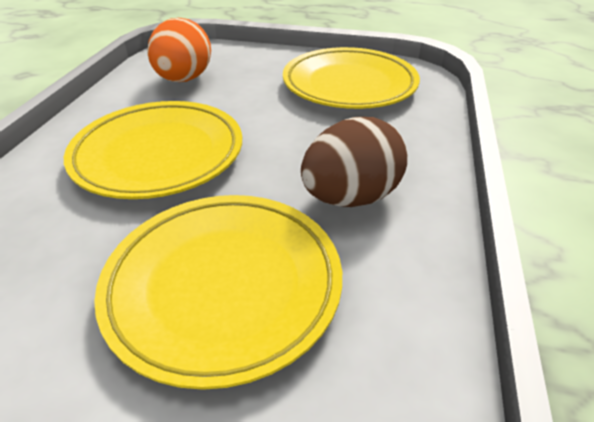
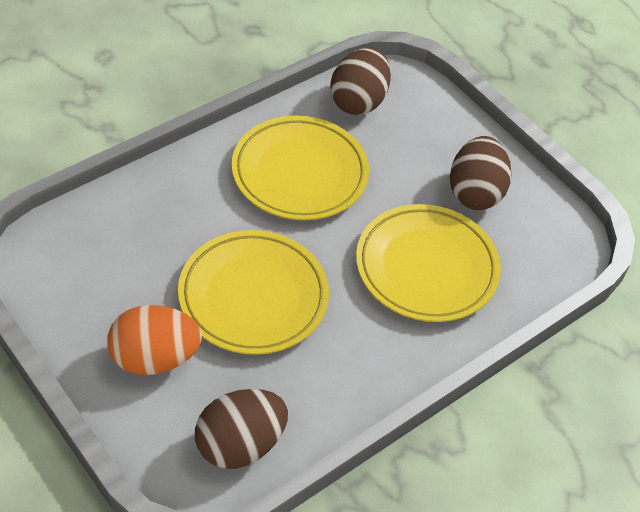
brown egg: [301,117,408,207] = 1 -> [195,389,288,469] [330,48,391,115] [450,136,512,210] = 3

